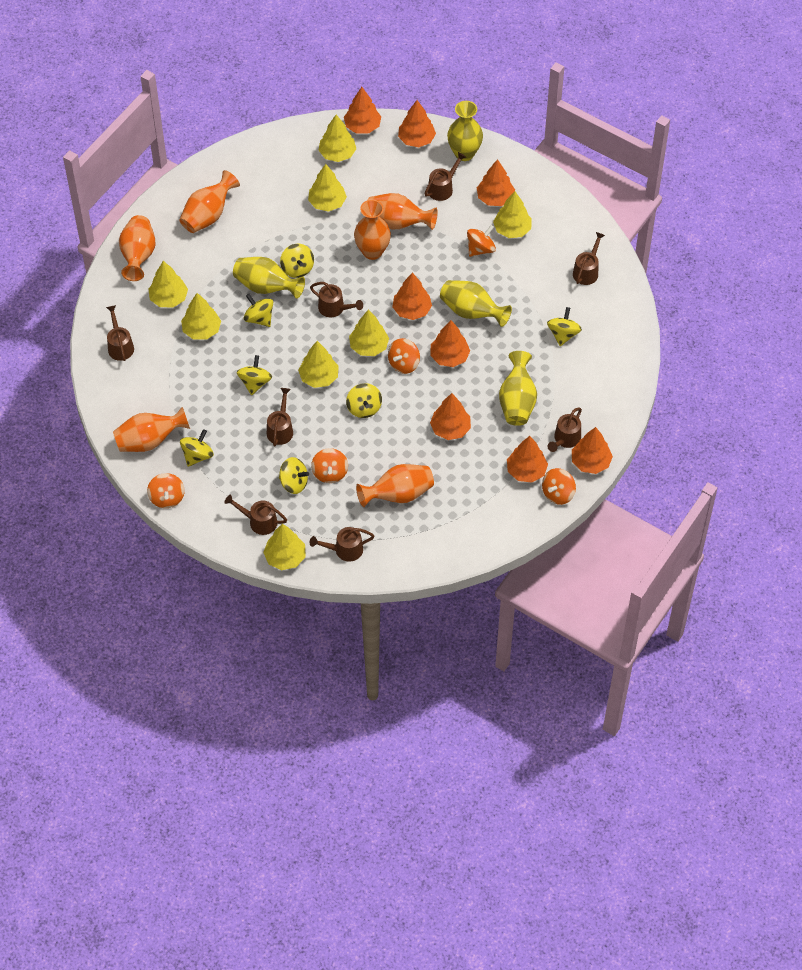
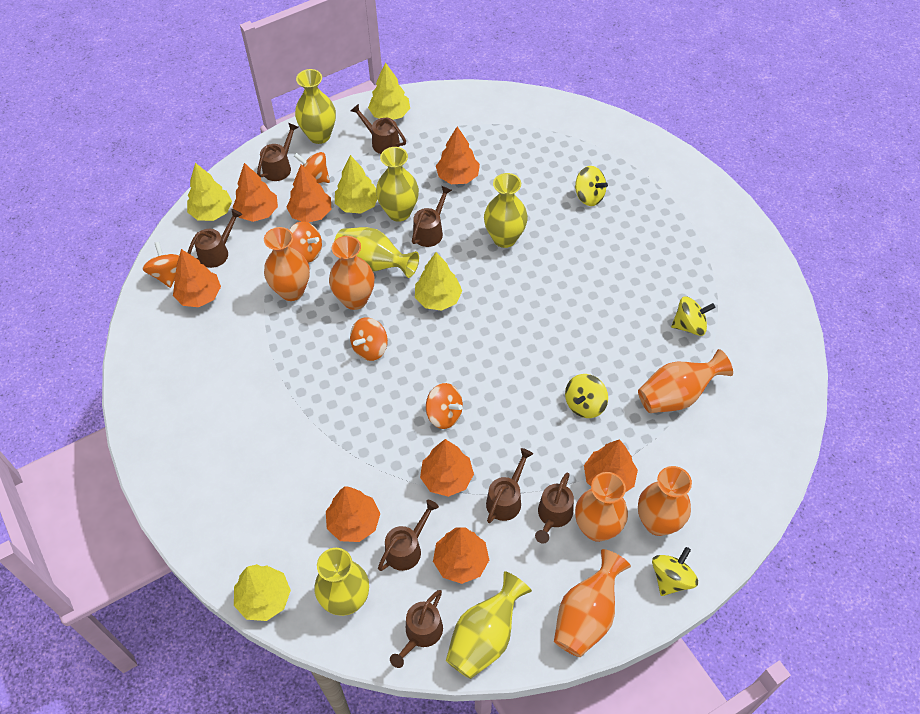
yellow spinning top: [180,429,214,467] [237,355,272,395] [244,294,273,327] [279,457,309,494] [280,244,314,278] [346,383,382,418] [547,307,582,346] = 7 -> [565,374,608,418] [575,166,608,206] [652,547,698,596] [671,296,715,336] = 4
yellow tree: [148,261,188,307] [181,293,221,340] [263,524,306,570] [298,341,339,388] [308,164,347,212] [318,115,356,162] [349,309,389,356] [493,191,532,238] = 8 -> [187,163,232,221] [234,564,291,621] [335,155,377,214] [368,62,410,120] [415,252,462,311] = 5
yellow vase: [233,257,305,299] [440,280,512,327] [447,101,483,161] [499,351,537,426] = 4 -> [295,69,336,144] [314,548,369,616] [334,227,419,278] [376,147,419,222] [446,571,532,679] [484,173,528,248] = 6

